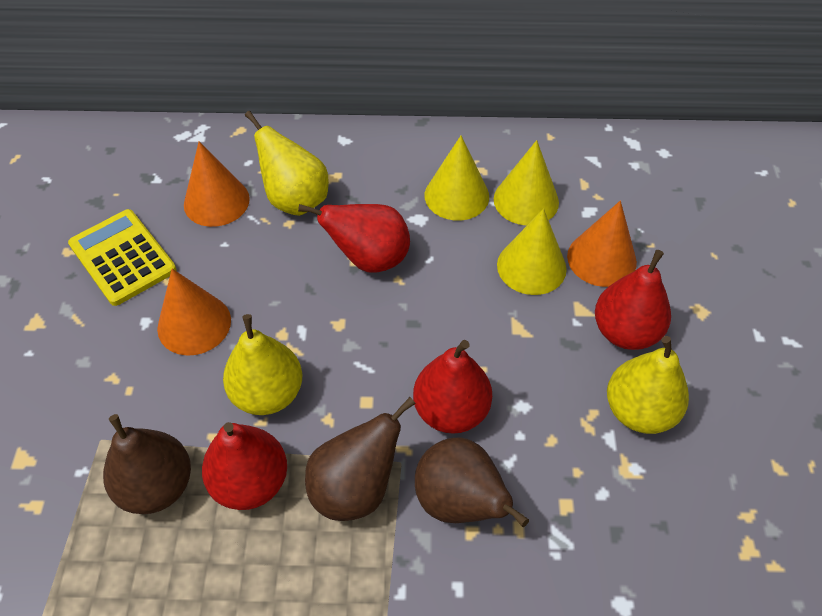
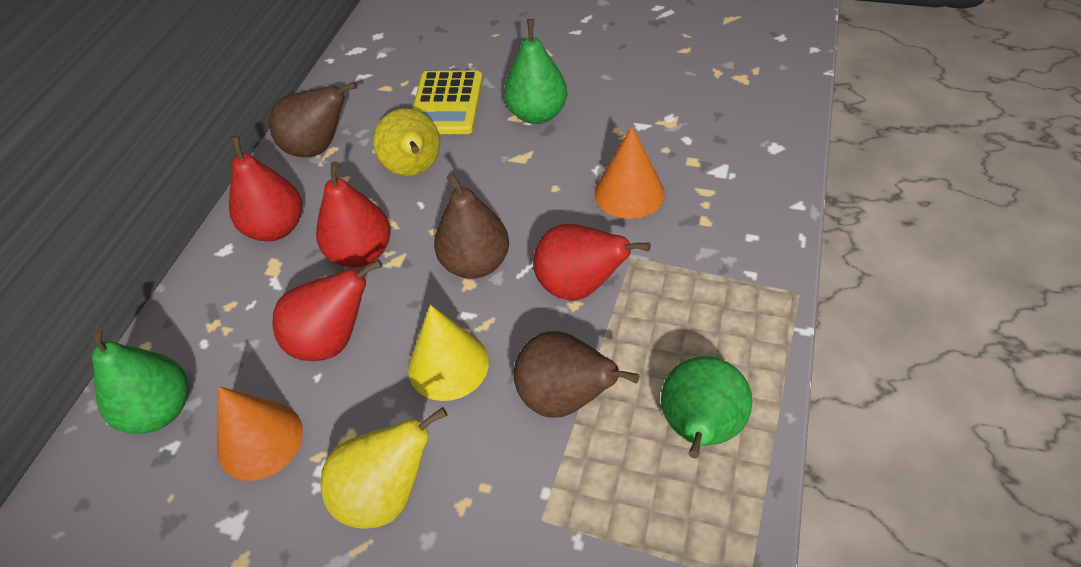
green pear: none = 0 -> [92,327,188,434] [504,19,567,124] [661,357,752,458] = 3
orange cone: [157,269,231,356] [184,141,250,227] [567,201,637,287] = 3 -> [217,386,303,481] [594,126,665,219] = 2
yellow cone: [425,136,489,220] [494,140,559,226] [497,209,567,295] = 3 -> [408,305,489,401] = 1
yellow pear: [223,314,302,415] [245,111,329,216] [607,336,689,434] = 3 -> [320,407,448,529] [373,109,440,176] = 2

